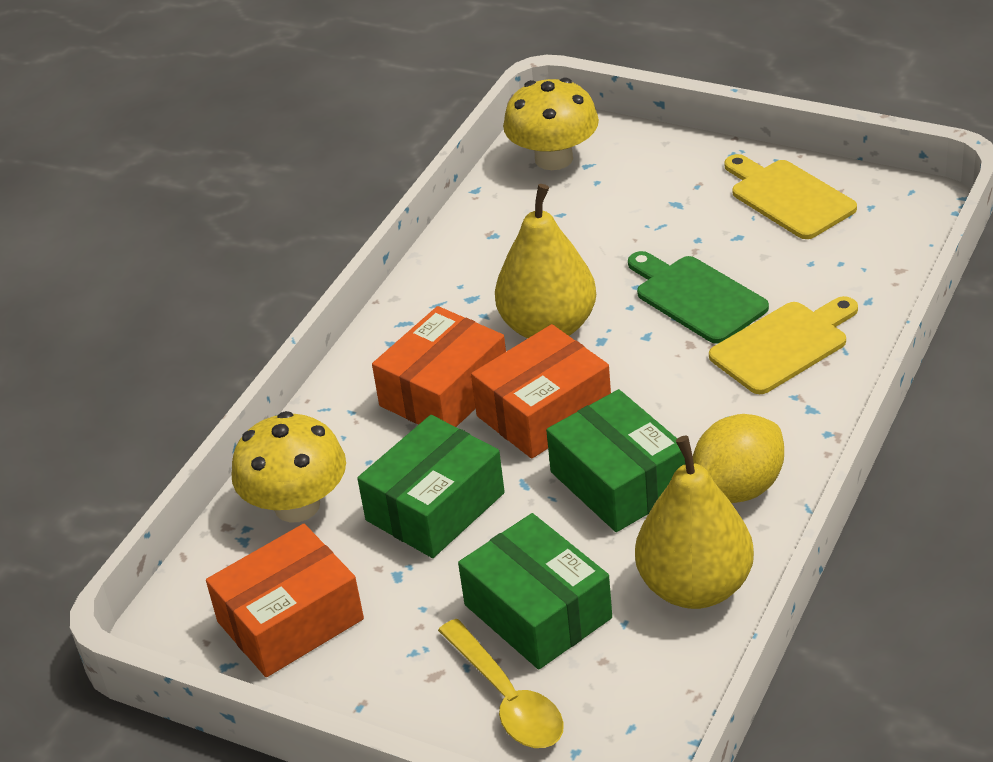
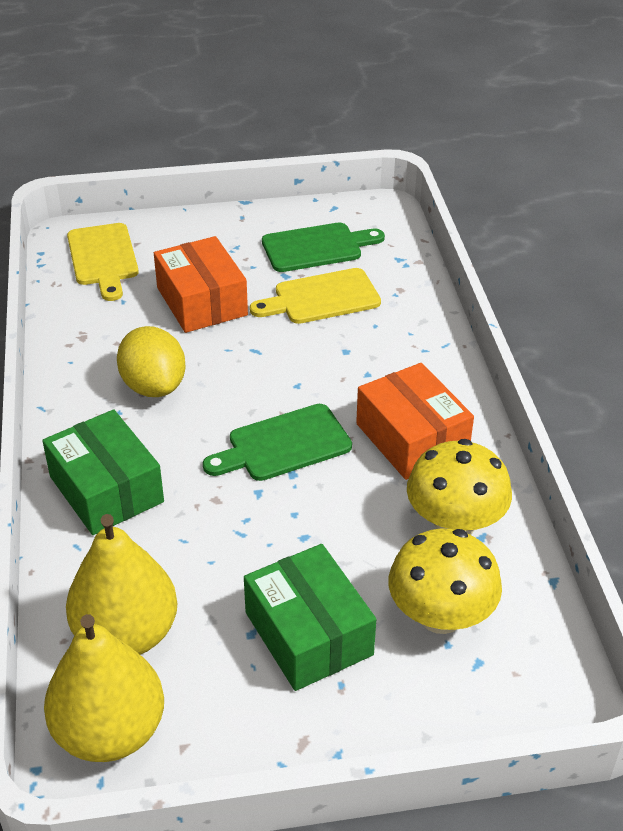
green box: [357,415,505,558] [458,513,612,669] [546,389,685,532] = 3 -> [42,409,164,535] [244,544,376,691] = 2
green cutting board: [628,251,769,344] = 1 -> [203,404,352,481] [262,222,385,272] = 2
orange box: [206,524,364,677] [372,306,506,427] [471,324,611,459] = 3 -> [154,236,248,333] [356,363,474,480] = 2
yellow spoon: [438,619,564,748] = 1 -> none = 0

